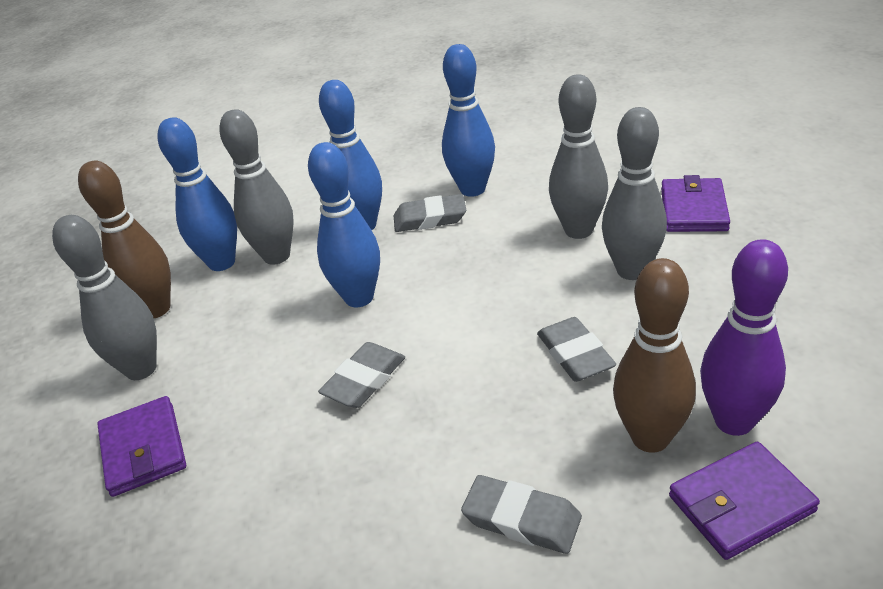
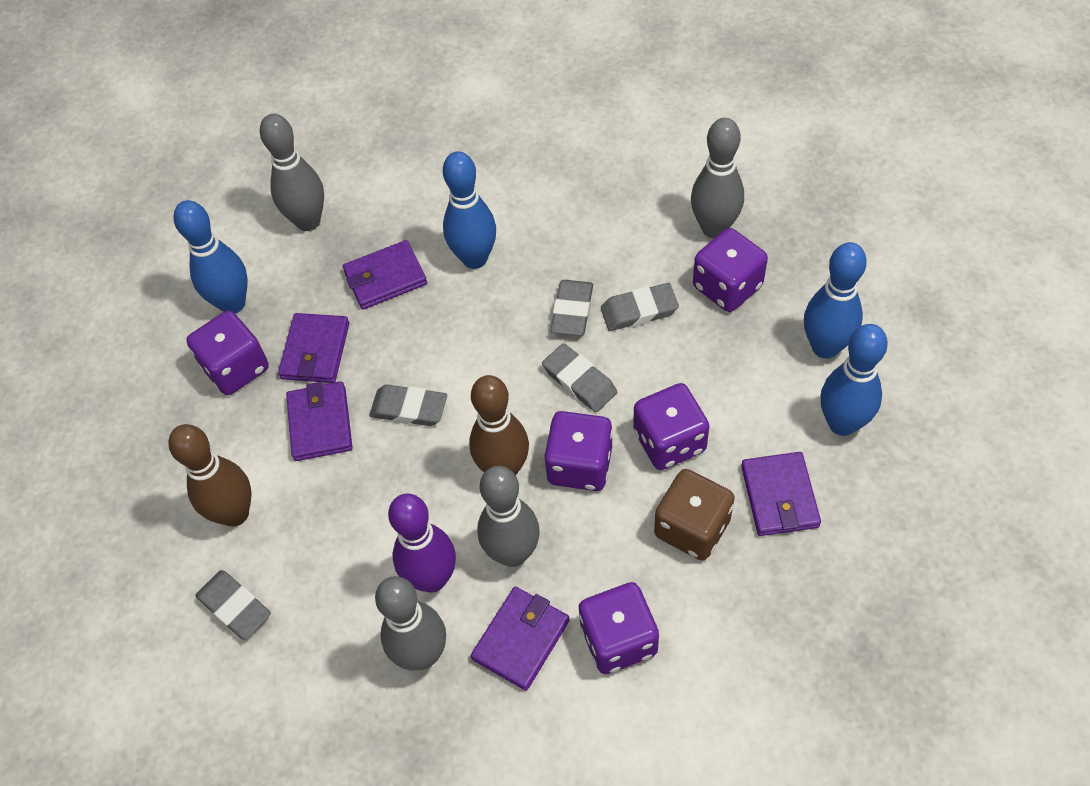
brown dice: none = 0 -> [654,469,735,560] = 1
grey eraser: [318,342,405,408] [394,194,466,232] [461,475,582,554] [537,317,616,382] = 4 -> [195,570,271,640] [369,385,447,426] [542,343,617,412] [551,280,593,336] [601,283,679,331] = 5
purple dice: none = 0 -> [186,310,269,395] [544,411,613,491] [579,582,659,674] [633,383,709,470] [693,228,768,312] = 5
purple wallet: [97,396,186,497] [661,175,730,232] [669,442,820,560] = 3 -> [278,313,349,383] [286,381,353,461] [343,240,427,310] [471,586,569,691] [741,452,821,536] = 5

